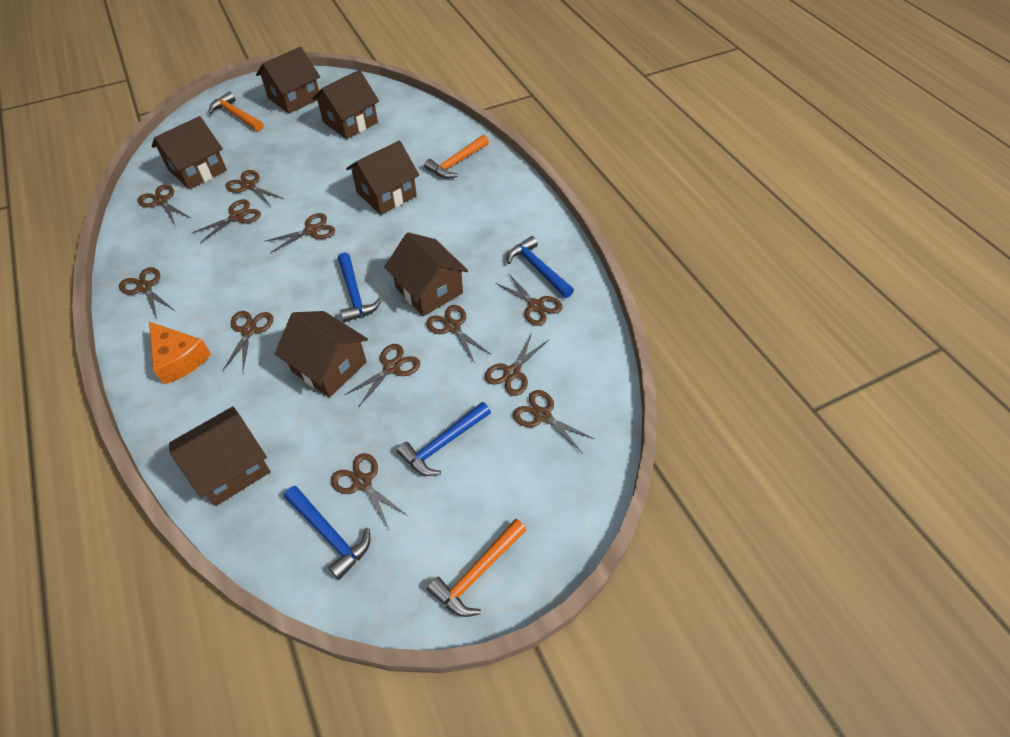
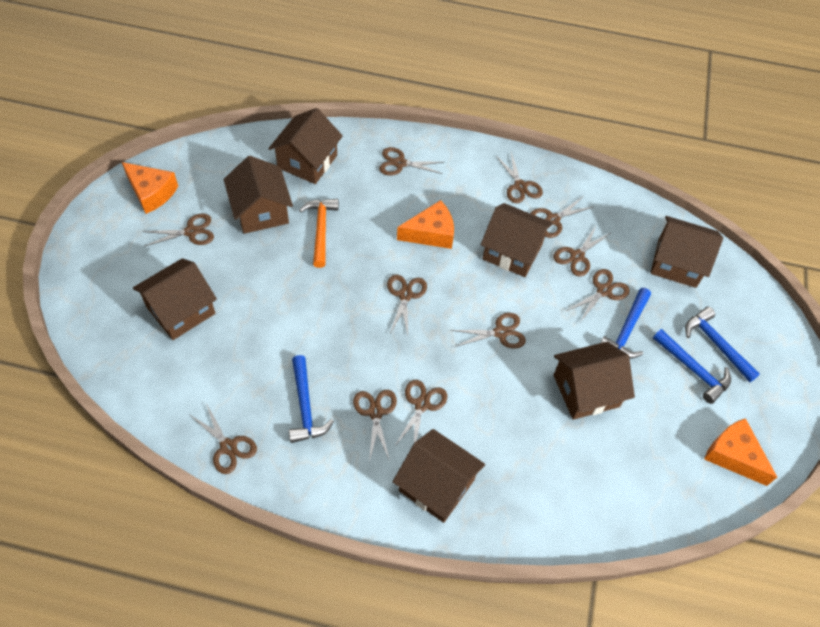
brown scissors: [119,267,174,319] [137,184,190,225] [192,199,261,243] [223,311,273,370] [225,170,284,206] [264,213,335,253] [331,453,408,531] [344,344,420,407] [426,305,490,363] [485,333,547,396] [495,273,563,326] [513,390,595,453] = 12 -> [142,213,214,247] [190,403,257,474] [353,390,397,462] [379,147,443,176] [387,275,427,335] [394,380,447,447] [451,313,526,349] [496,152,543,203] [530,197,593,238] [553,224,610,277] [566,269,629,322] = 11
orange cheese: [149,322,211,384] = 1 -> [122,162,178,214] [397,200,454,249] [704,418,777,486] = 3
orange hammer: [209,92,264,131] [424,135,489,178] [427,519,526,617] = 3 -> [299,199,339,268] = 1

